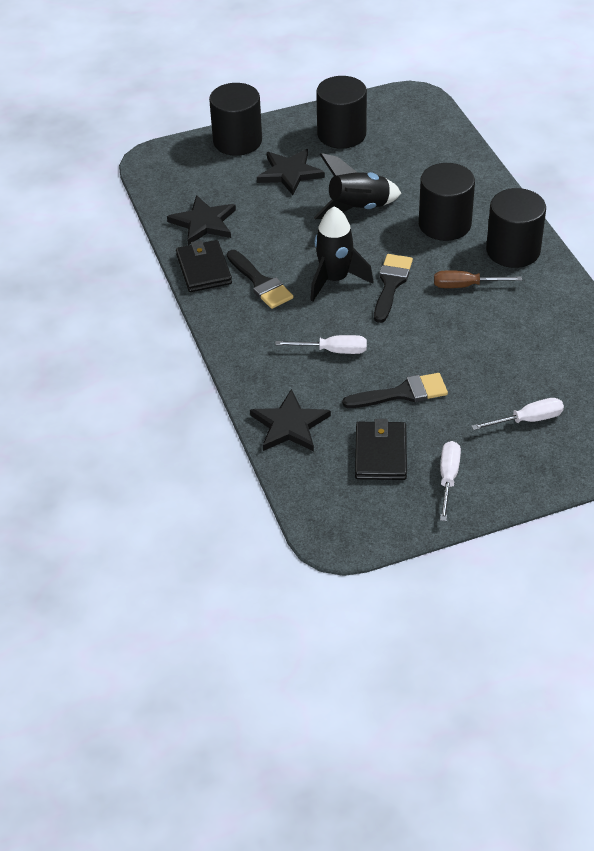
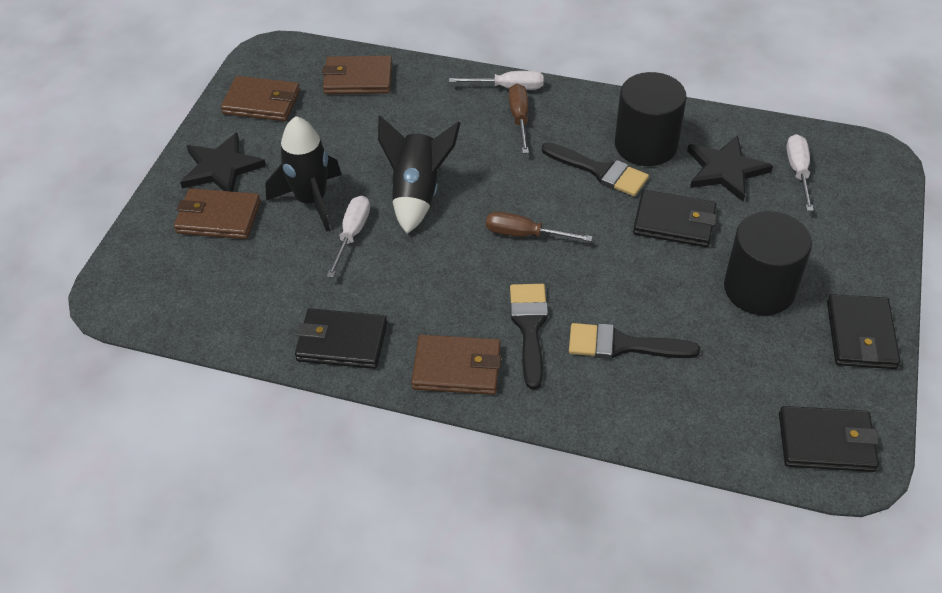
black cylinder: [209,83,262,156] [316,76,367,149] [419,163,475,241] [486,188,546,268] = 4 -> [615,72,687,166] [724,211,812,315] = 2
black star: [167,195,236,245] [250,389,331,451] [257,149,325,195] = 3 -> [180,133,266,192] [687,135,773,202] = 2
black wallet: [176,240,232,292] [355,419,407,480] = 2 -> [295,308,387,369] [633,190,717,247] [779,406,879,472] [827,294,901,369] = 4
brown screwdriver: [434,270,522,288] = 1 -> [486,211,593,242] [509,84,529,154] = 2
brown wallet: none = 0 -> [174,188,261,239] [221,76,300,121] [322,56,392,94] [411,334,501,395] = 4

